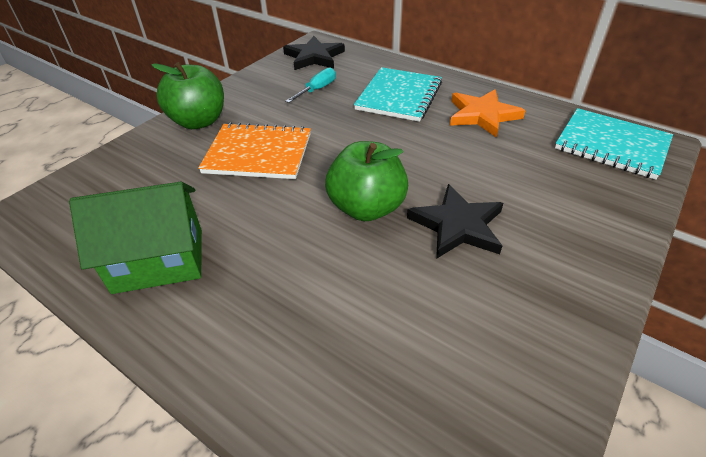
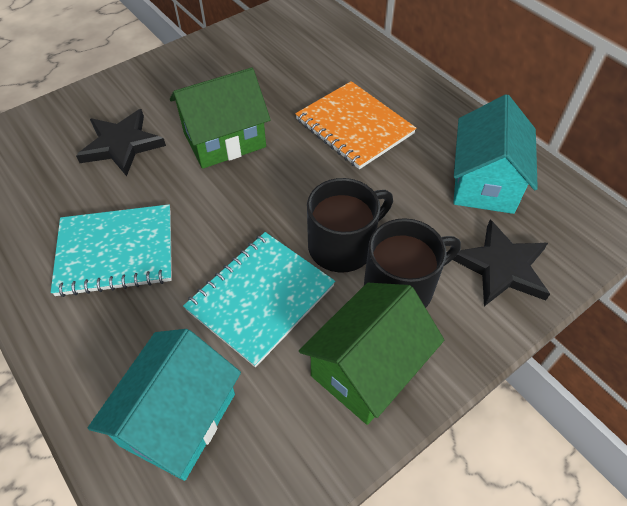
black mug: none = 0 -> [307,178,393,273] [364,218,461,308] = 2
green apple: [151,62,224,129] [325,141,408,221] = 2 -> none = 0
green house: [69,182,202,294] = 1 -> [170,68,271,169] [299,283,444,425] = 2
orange star: [450,89,526,138] = 1 -> none = 0
turquoise house: none = 0 -> [88,329,241,481] [453,94,538,214] = 2
turquoise screwdriver: [285,67,336,103] = 1 -> none = 0

